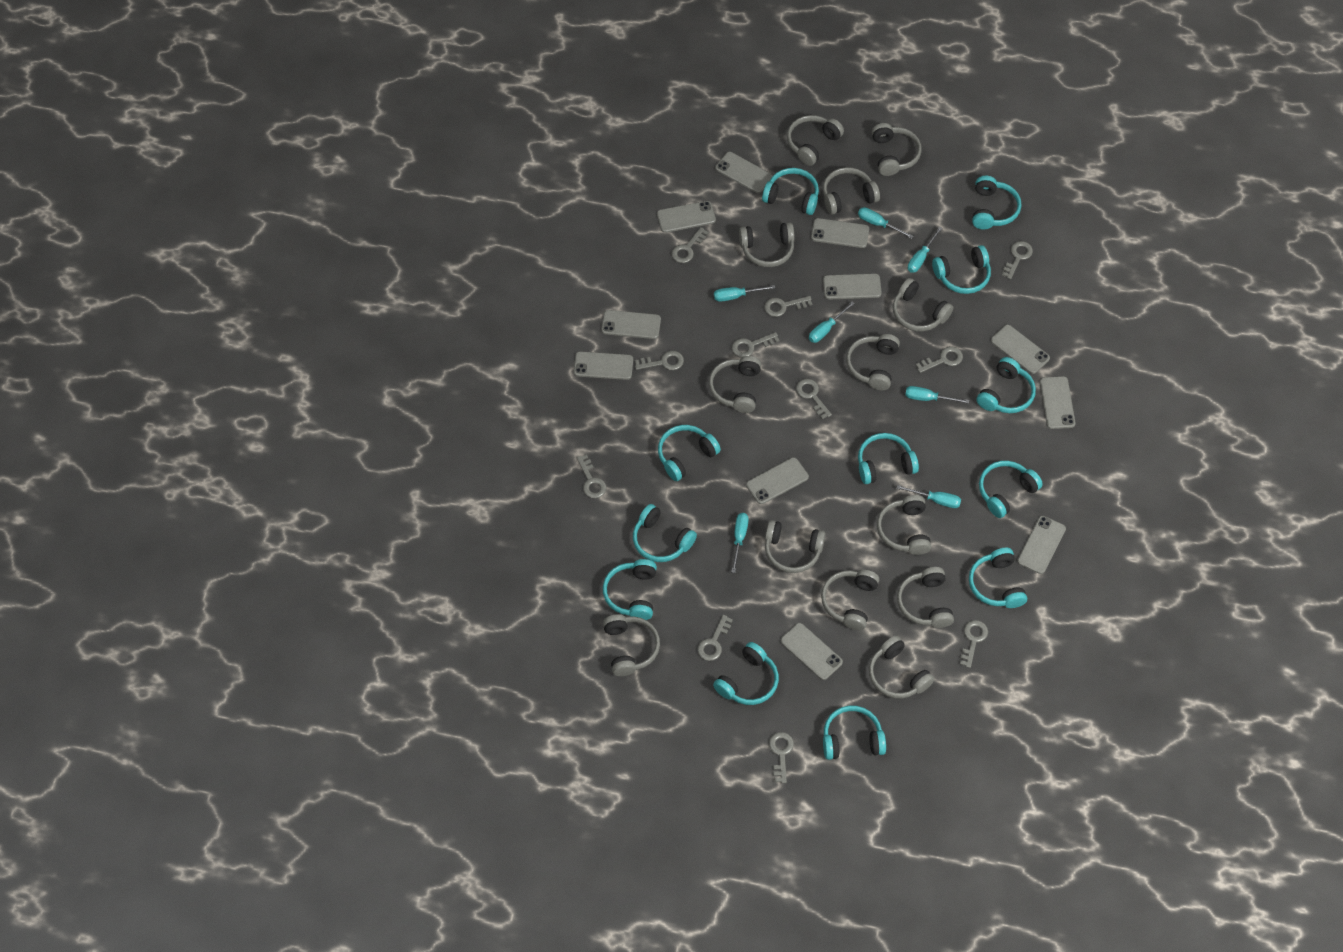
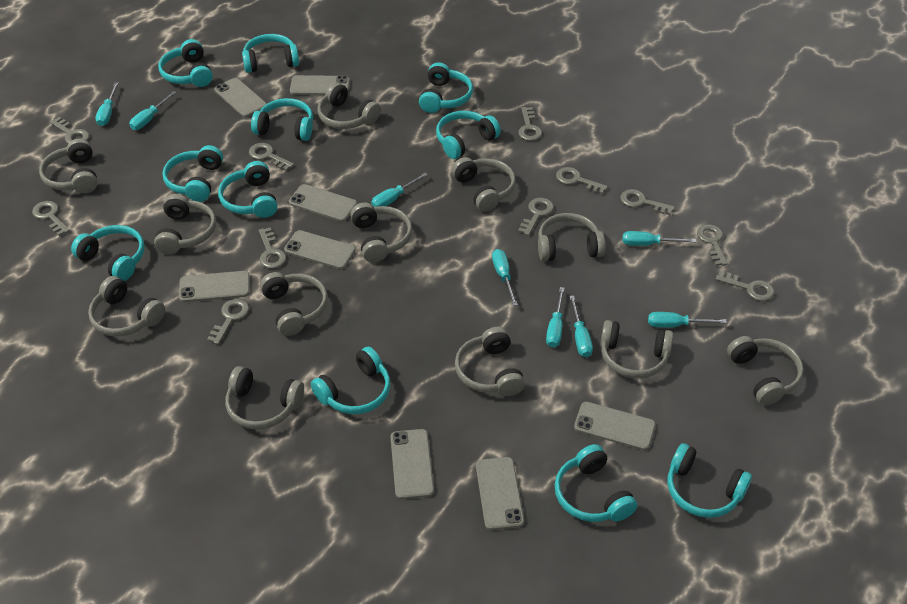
grey headphones: [603,614,660,676] [709,356,761,413] [739,222,795,267] [765,520,826,573] [787,115,844,166] [821,570,879,630] [823,167,880,215] [846,334,900,390] [869,636,935,699] [872,123,922,176] [877,495,931,555] [893,278,953,331] [897,567,954,628] = 13 -> [39,138,98,193] [88,276,165,337] [154,194,216,254] [225,366,304,430] [260,272,328,336] [317,82,381,129] [350,202,413,262] [452,157,516,212] [455,327,525,396] [538,213,605,261] [600,320,673,379] [727,336,804,405] = 12
grey phone: [574,351,633,380] [601,310,661,339] [657,201,716,233] [715,152,773,193] [746,457,809,504] [780,623,843,680] [811,218,869,248] [823,274,882,300] [991,324,1050,374] [1017,516,1066,574] [1040,376,1075,429] = 11 -> [179,271,250,302] [214,78,267,117] [284,230,356,269] [289,184,357,222] [290,75,350,95] [390,429,434,499] [476,457,524,530] [574,402,656,450] = 8
turquoise headphones: [603,559,657,620] [633,504,697,562] [658,425,721,481] [713,642,779,705] [762,168,819,215] [823,706,886,760] [858,433,919,484] [932,245,991,294] [969,548,1027,608] [972,176,1021,230] [977,357,1036,413] [979,461,1043,518] = 12 -> [71,225,145,281] [158,39,213,87] [162,145,223,202] [218,161,278,218] [242,34,299,73] [251,98,313,141] [311,347,390,414] [419,62,473,113] [436,111,501,159] [554,444,637,522] [667,443,752,518] = 11
turquoise screwdriver: [714,285,775,302] [731,513,749,573] [809,302,855,343] [858,207,914,239] [896,485,961,508] [905,386,969,404] [908,227,942,273] = 7 -> [95,82,118,126] [129,91,176,130] [371,173,428,207] [492,249,518,306] [546,287,564,348] [569,295,593,357] [622,231,696,246] [648,312,727,328] = 8

